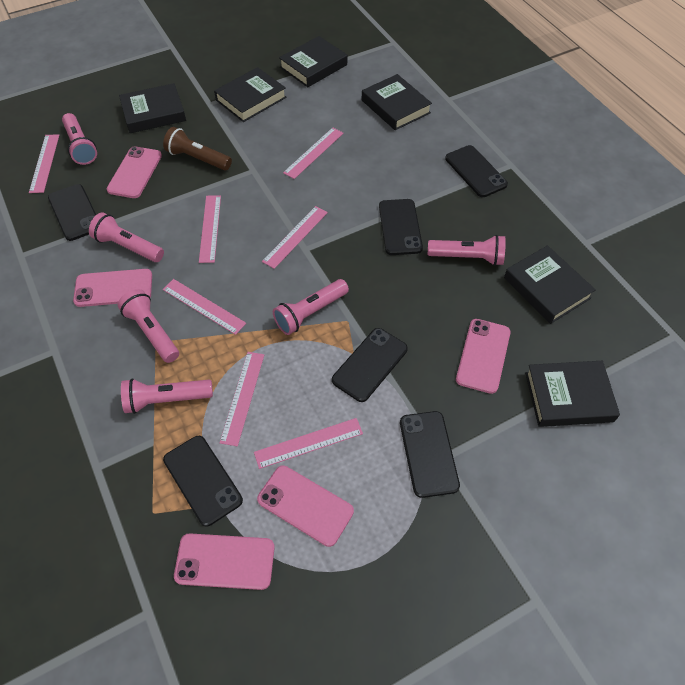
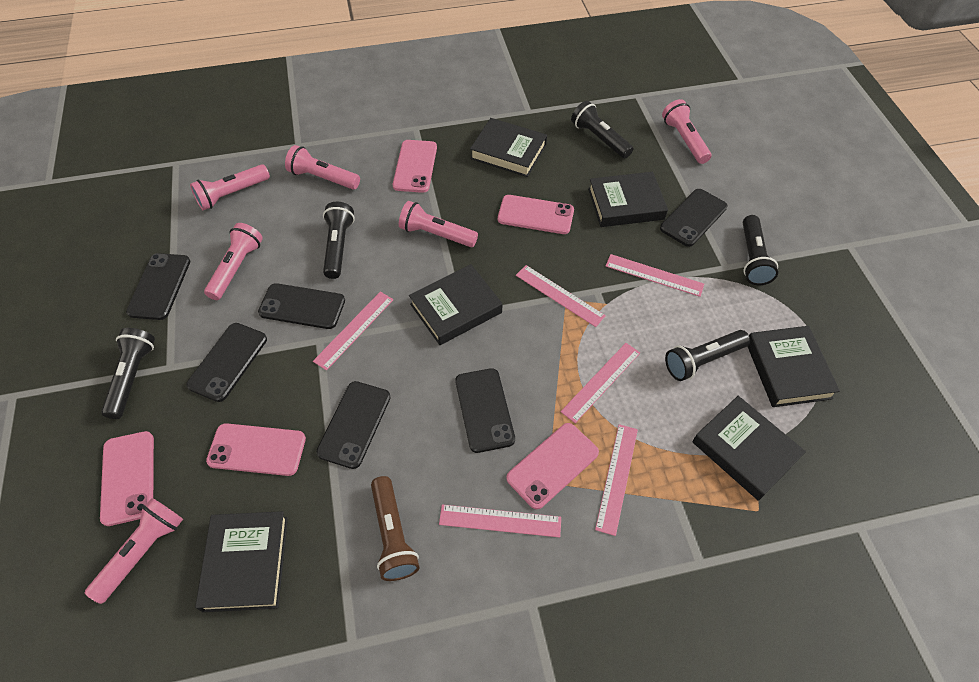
black flashlight: none = 0 -> [101,328,155,419] [323,202,355,279] [571,101,634,159] [665,330,750,381] [743,215,778,285] = 5
pink ruler: [29,134,59,193] [163,279,246,335] [199,195,221,263] [220,352,264,447] [254,418,363,469] [262,206,328,269] [283,128,344,179] = 7 -> [313,292,394,371] [439,504,561,538] [516,265,606,327] [561,343,640,423] [595,424,638,536] [606,254,704,297] = 6

